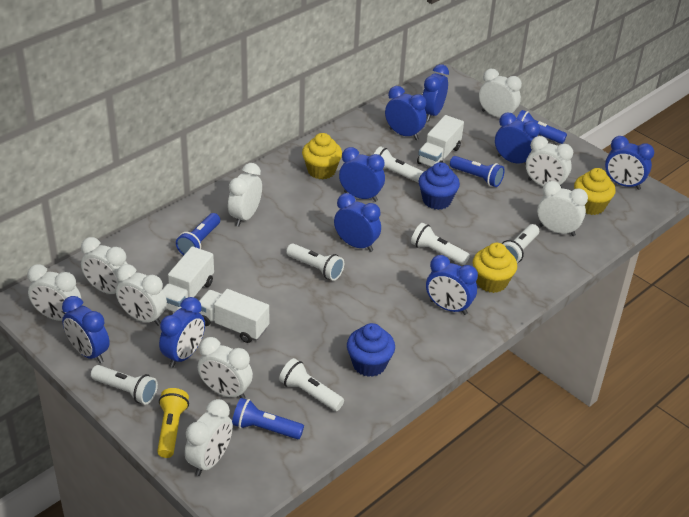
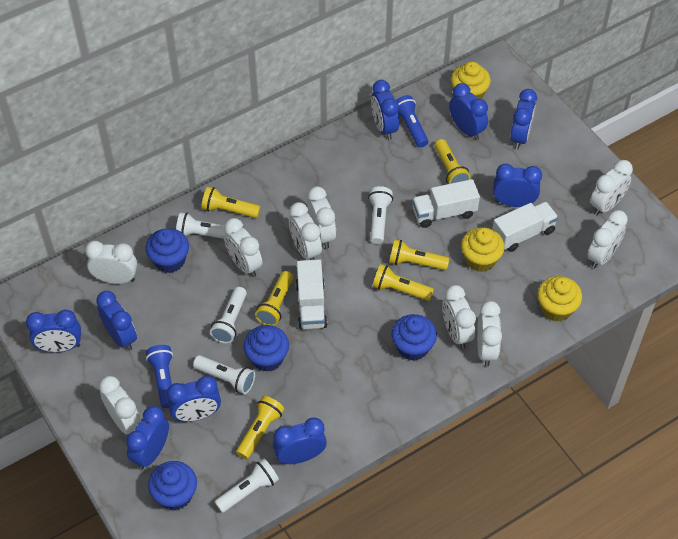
blue cupcake: [347,323,395,377] [419,162,460,210] = 2 -> [146,228,189,273] [148,461,197,510] [243,325,289,372] [391,314,437,361] = 4
blue flashlight: [176,213,220,255] [232,398,304,439] [450,156,505,187] [516,110,567,144] = 4 -> [146,345,173,408] [396,95,428,148] = 2
white flashlight: [91,365,158,404] [279,358,344,411] [286,243,344,281] [374,146,424,183] [411,223,470,265] [502,224,539,263] = 6 -> [176,212,226,239] [193,355,255,394] [210,287,247,343] [215,458,279,513] [368,186,393,244] = 5
yellow flashlight: [157,388,189,458] = 1 -> [202,187,261,218] [236,396,285,459] [255,271,294,326] [373,264,434,301] [389,239,449,270] [435,139,471,184] = 6

